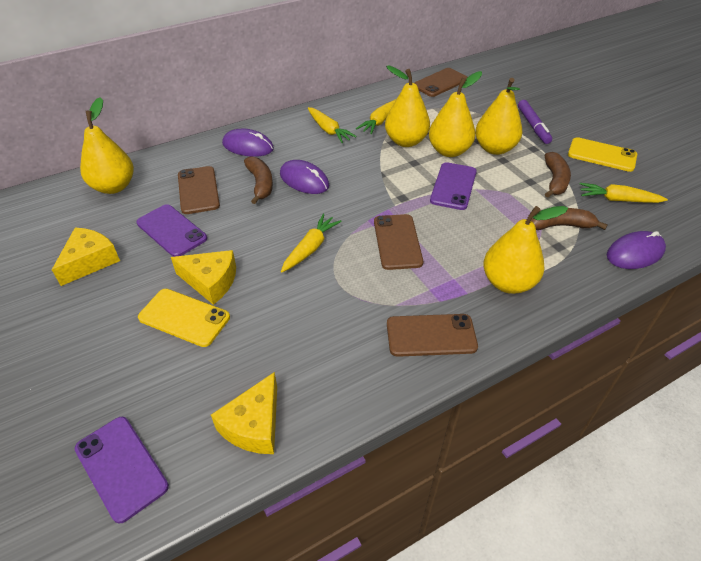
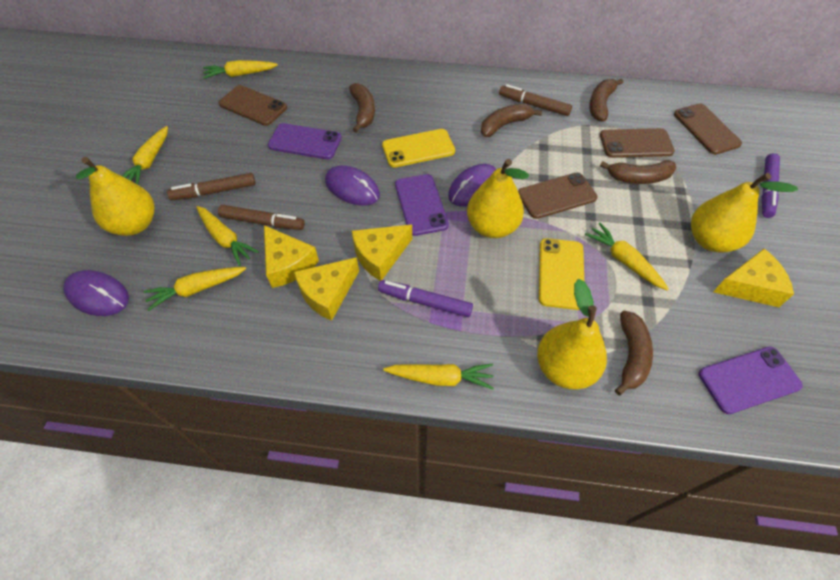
brown banana: [244,156,273,204] [531,208,608,230] [545,152,571,198] = 3 -> [349,83,375,132] [481,104,542,137] [589,79,623,121] [600,160,676,184] [615,311,653,395] = 5
brown marker: none = 0 -> [167,173,255,200] [218,205,305,230] [499,84,572,116] = 3
purple marker: [518,100,552,144] = 1 -> [378,280,473,317] [762,153,780,218] = 2
yellow carrot: [281,214,342,272] [308,107,357,143] [356,99,396,134] [580,183,668,203] = 4 -> [123,126,168,185] [144,267,246,311] [197,206,259,266] [203,60,278,79] [383,363,494,390] [585,223,669,290] = 6
yellow cheese: [52,227,120,286] [171,250,236,305] [211,372,277,454] = 3 -> [264,225,319,288] [294,257,359,321] [352,224,412,281] [713,248,794,307] = 4
yellow pear: [80,97,134,194] [385,65,430,147] [429,71,482,157] [475,78,522,155] [483,206,568,294] = 5 -> [76,157,155,236] [467,159,529,238] [537,279,607,389] [691,173,798,253] = 4

